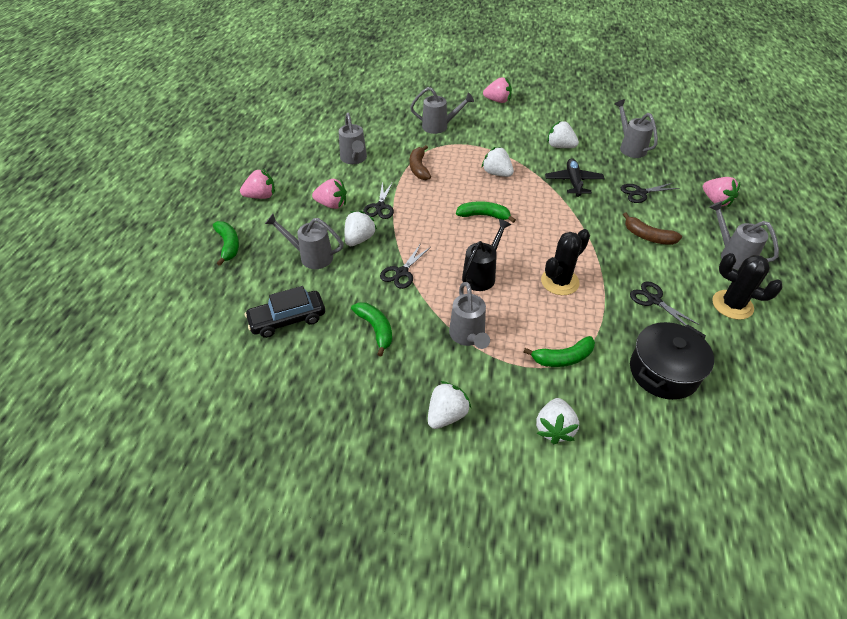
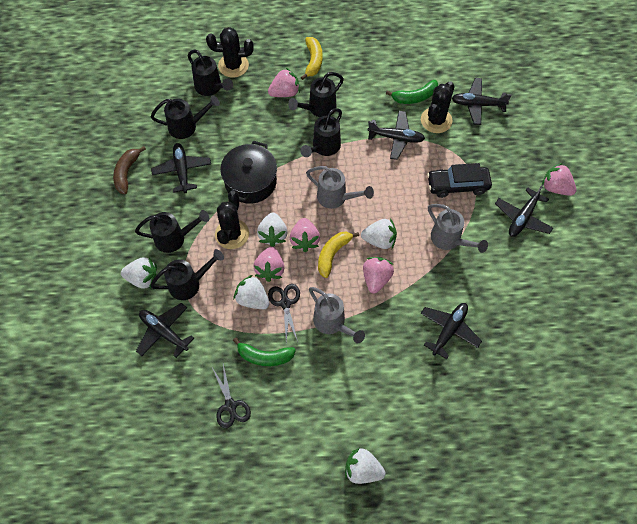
black cactus: [541,229,590,295] [712,253,783,320] = 2 -> [206,27,254,78] [215,191,249,249] [421,81,455,133] = 3
black plane: [545,158,605,197] = 1 -> [136,303,194,358] [151,143,211,193] [367,111,425,160] [420,303,482,359] [452,78,511,125] [495,185,553,237] = 6
black scissors: [363,181,394,219] [380,245,431,289] [621,182,679,203] [630,281,700,326] = 4 -> [212,364,251,428] [268,284,300,342] = 2
black watering can: [462,219,511,291] = 1 -> [135,210,209,253] [150,249,224,300] [151,95,220,139] [188,50,233,96] [288,72,344,117] [300,108,342,157] = 6
brown banana: [410,145,431,180] [623,212,682,245] = 2 -> [113,146,146,194] = 1
green banana: [213,221,239,266] [351,302,392,356] [456,201,516,223] [524,336,595,367] = 4 -> [233,337,296,366] [386,80,438,104] = 2
grey watering can: [265,214,344,269] [339,113,367,164] [410,87,474,134] [449,282,490,349] [615,99,658,158] [709,201,779,270] = 6 -> [306,166,374,209] [309,287,365,343] [428,204,488,253] = 3
pink strawberry: [240,169,275,199] [312,179,347,209] [483,77,512,103] [703,177,740,207] = 4 -> [253,247,285,282] [268,68,300,97] [290,218,320,252] [363,257,394,293] [542,163,576,196] = 5
yellow banana: none = 0 -> [301,37,323,80] [318,232,359,278] = 2

